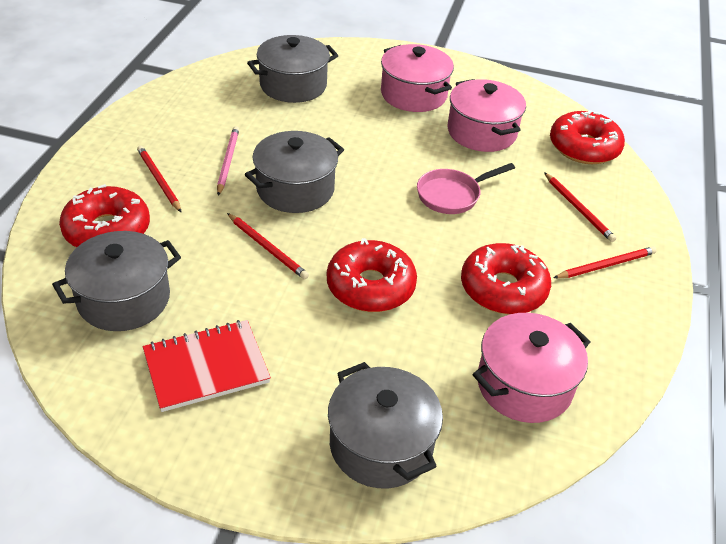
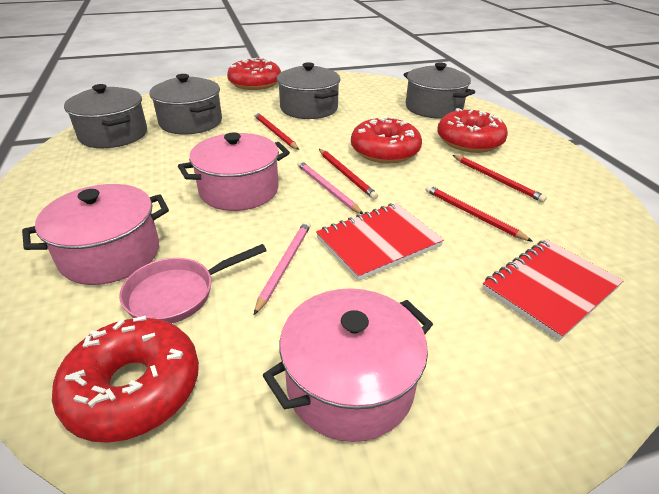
pink pencil: [217,126,239,196] = 1 -> [254,221,311,315] [297,161,364,215] = 2
red notebook: [143,320,271,412] = 1 -> [316,203,444,281] [482,239,623,341] = 2

